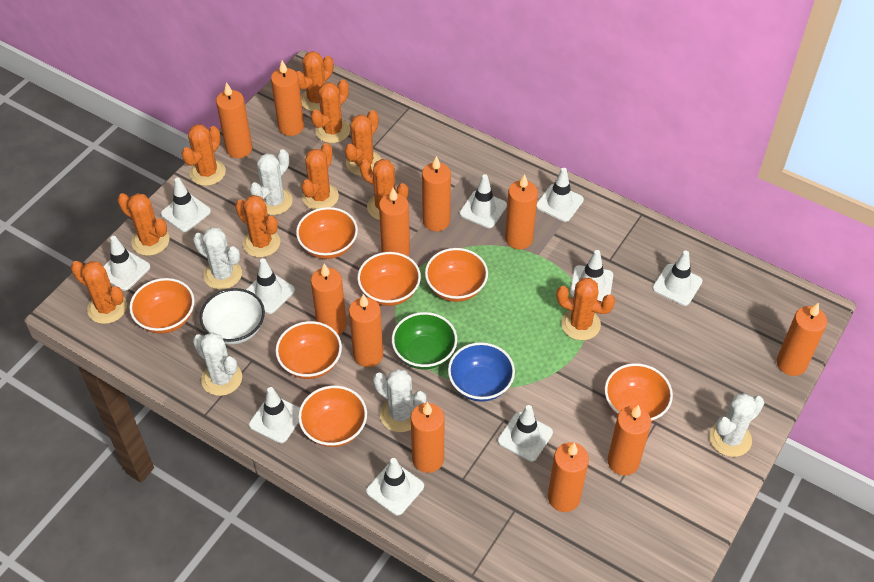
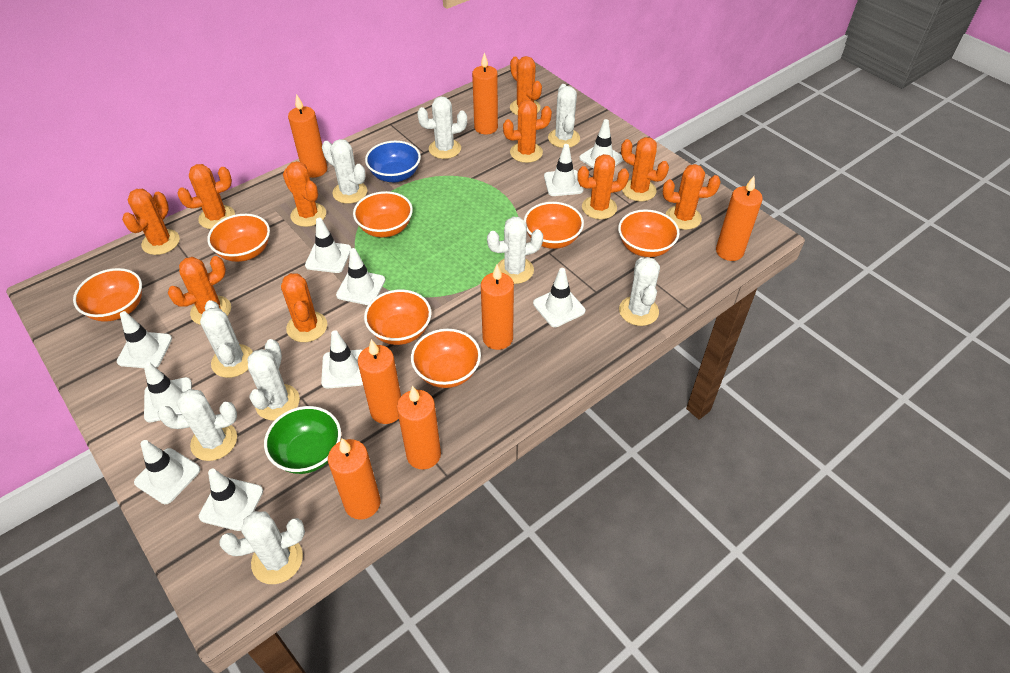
orange candle: [216,82,252,158] [271,60,304,136] [311,263,347,335] [349,294,383,367] [379,188,410,256] [411,402,445,473] [422,156,451,231] [505,174,538,249] [548,442,589,512] [608,405,651,475] [777,303,827,376] = 11 -> [288,94,327,178] [328,438,380,520] [358,339,401,424] [397,386,441,469] [472,52,498,134] [481,264,514,350] [716,176,763,261] = 7
white bowl: [200,288,265,344] = 1 -> none = 0
white cactus: [193,227,242,290] [193,332,242,396] [249,149,293,215] [373,369,426,432] [709,393,764,457] = 5 -> [158,389,237,461] [200,300,253,378] [219,511,305,584] [247,339,300,420] [322,139,367,204] [417,96,467,159] [487,216,543,284] [548,84,580,148] [619,257,660,326] = 9

